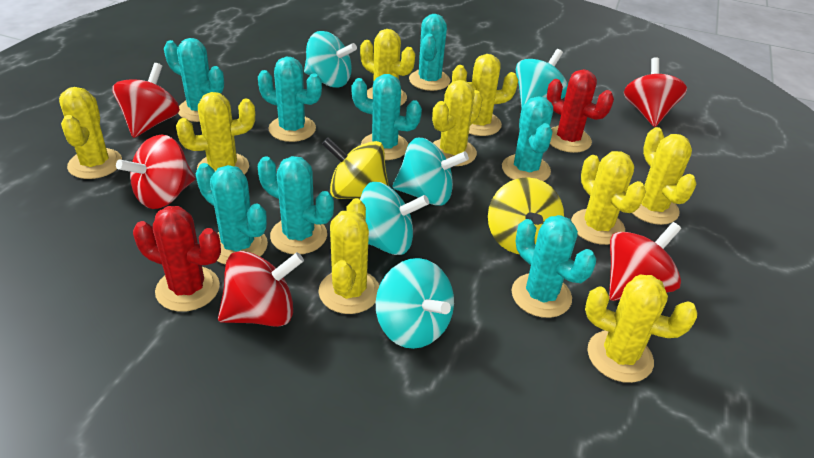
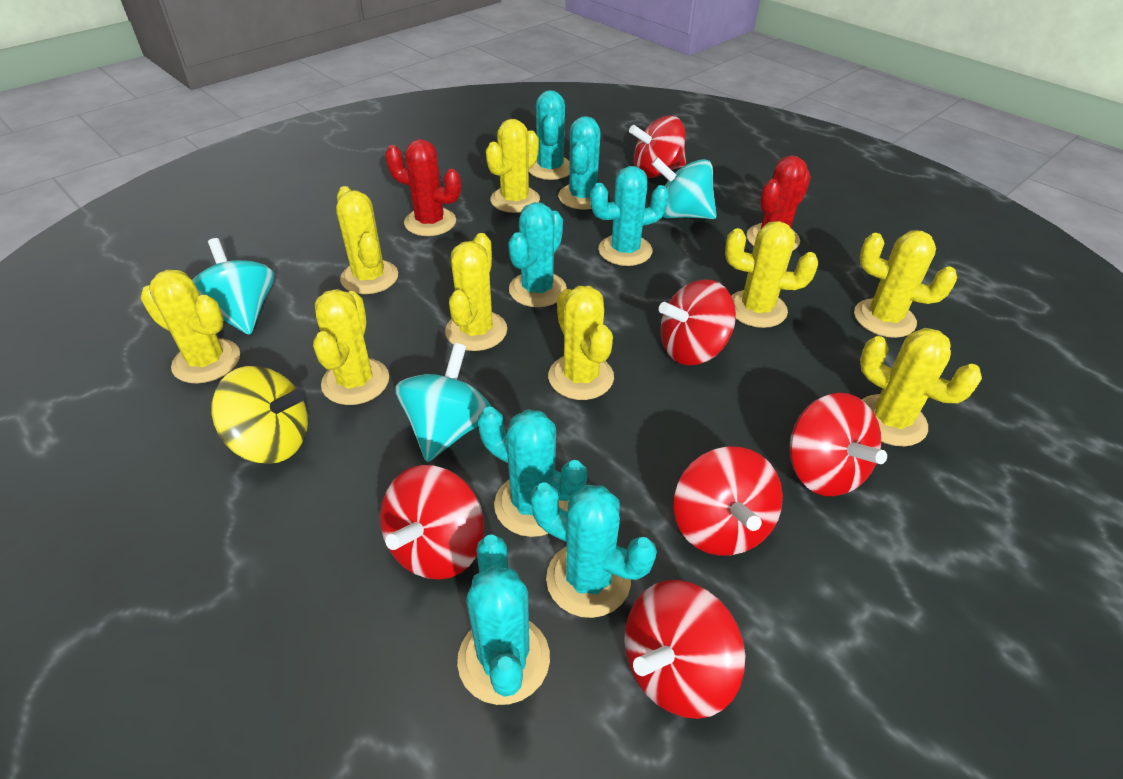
red spinning top: [112,63,180,138] [116,134,195,209] [218,251,304,327] [609,222,681,301] [624,57,687,127] = 5 -> [380,465,484,580] [624,580,745,719] [629,116,686,178] [659,279,736,365] [674,447,783,556] [790,393,887,496] = 6
turquoise cactus: [164,38,224,122] [195,163,268,265] [258,57,322,142] [258,156,334,254] [352,74,422,160] [409,14,450,91] [502,96,553,181] [511,215,596,318] = 8 -> [457,535,550,705] [478,407,587,537] [508,202,567,307] [529,90,570,180] [530,482,657,618] [558,116,601,210] [590,166,669,266] = 7
turquoise spinning top: [304,31,357,88] [360,182,429,255] [376,258,454,349] [392,138,469,206] [516,49,568,107] = 5 -> [192,238,274,335] [395,343,492,462] [652,157,717,219] = 3
yellow spinning top: [322,137,389,199] [488,177,564,254] = 2 -> [212,366,308,464] = 1

